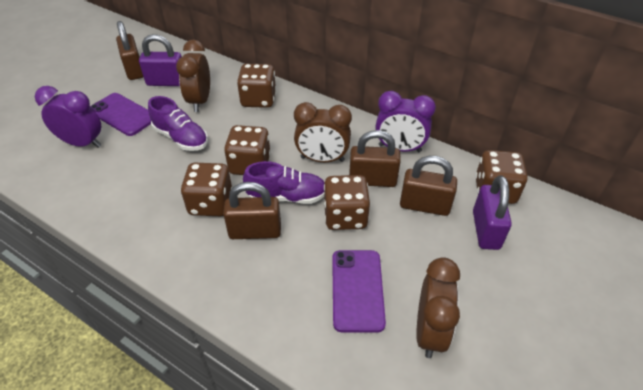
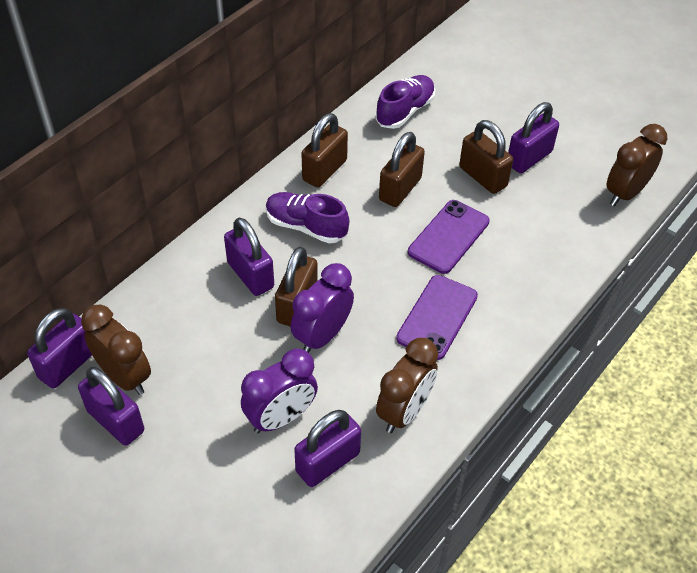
brown dice: [181,163,232,216] [224,125,271,175] [237,64,276,108] [324,175,370,230] [475,150,528,204] = 5 -> none = 0
purple padlock: [139,34,182,86] [473,175,512,250] = 2 -> [27,308,92,388] [78,367,144,446] [224,218,274,296] [294,410,361,487] [508,102,559,173] = 5

